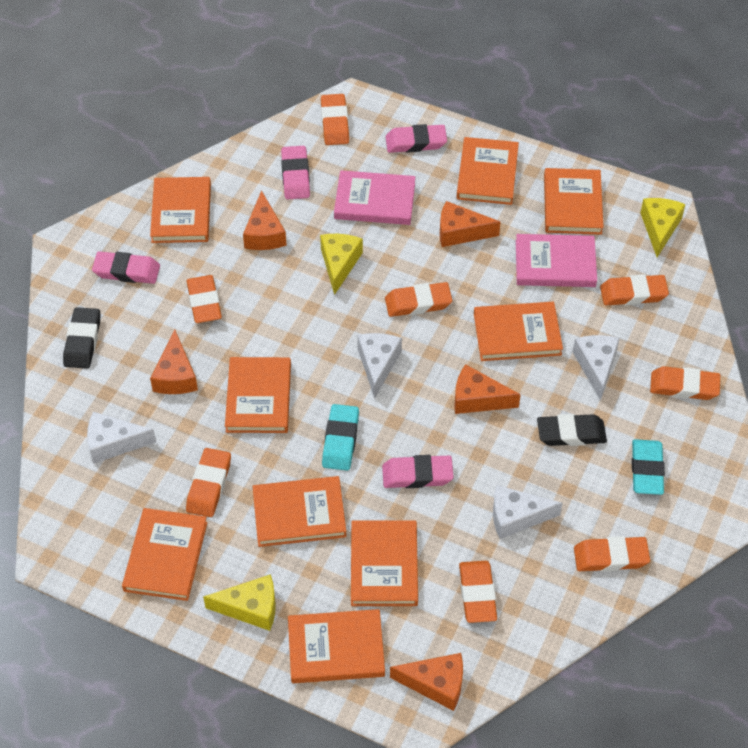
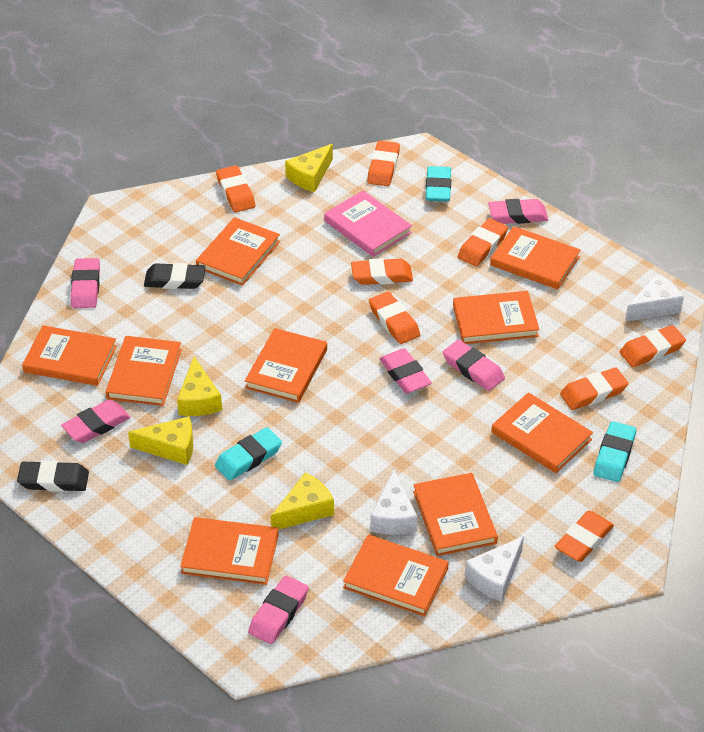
orange book: [122,508,207,601] [150,177,211,243] [225,357,291,433] [252,476,347,547] [288,609,385,683] [351,520,418,606] [456,137,519,205] [474,302,563,361] [544,168,604,235] = 9 -> [22,325,117,386] [106,336,182,406] [180,517,279,585] [196,217,280,286] [245,328,327,403] [343,535,448,617] [413,473,498,556] [453,291,540,344] [490,226,581,290] [491,392,593,473] = 10
orange cheese: [150,329,198,394] [243,190,287,250] [390,653,463,711] [440,201,501,247] [454,364,521,414] = 5 -> none = 0
pink book: [334,170,415,225] [516,234,597,287] = 2 -> [324,190,412,257] = 1
pink eraser: [92,251,160,284] [281,146,310,199] [382,455,454,488] [386,124,447,153] = 4 -> [61,400,130,443] [71,258,100,308] [248,576,309,644] [380,348,432,393] [443,340,505,391] [488,199,548,224] = 6
turquoise eraser: [322,404,359,471] [632,439,665,495] = 2 -> [215,427,282,481] [426,166,451,202] [594,421,636,482] = 3
white cheese: [87,412,156,464] [357,333,402,398] [493,485,563,539] [573,335,620,401] = 4 -> [370,469,417,535] [465,536,524,602] [625,273,684,322] = 3
yellow cheese: [203,574,276,631] [320,234,363,295] [640,198,686,257] = 3 -> [128,416,193,465] [177,357,222,416] [271,472,334,530] [285,144,333,192] = 4

